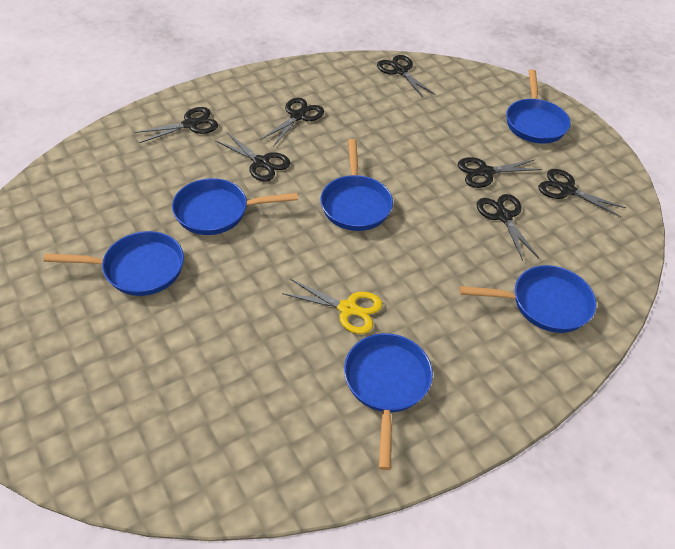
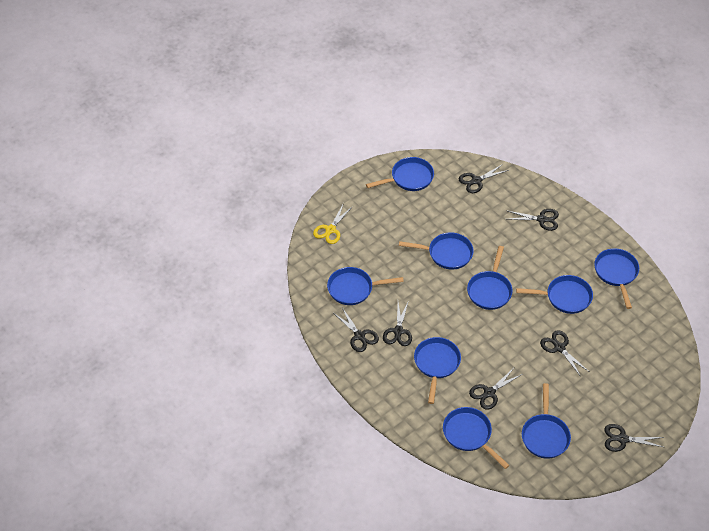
blue pan: [43,231,184,296] [172,178,298,235] [320,139,393,231] [344,333,433,470] [460,265,596,333] [506,69,571,144] = 6 -> [327,267,404,305] [366,157,434,191] [399,233,474,270] [414,337,461,404] [443,407,510,469] [467,246,513,310] [516,275,593,314] [522,383,571,459] [594,248,639,309] = 9

